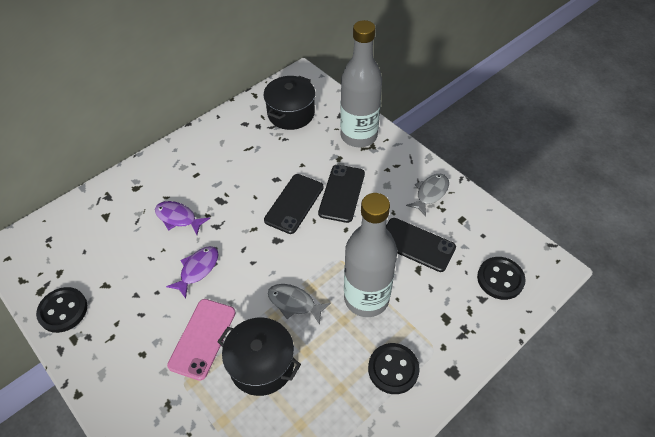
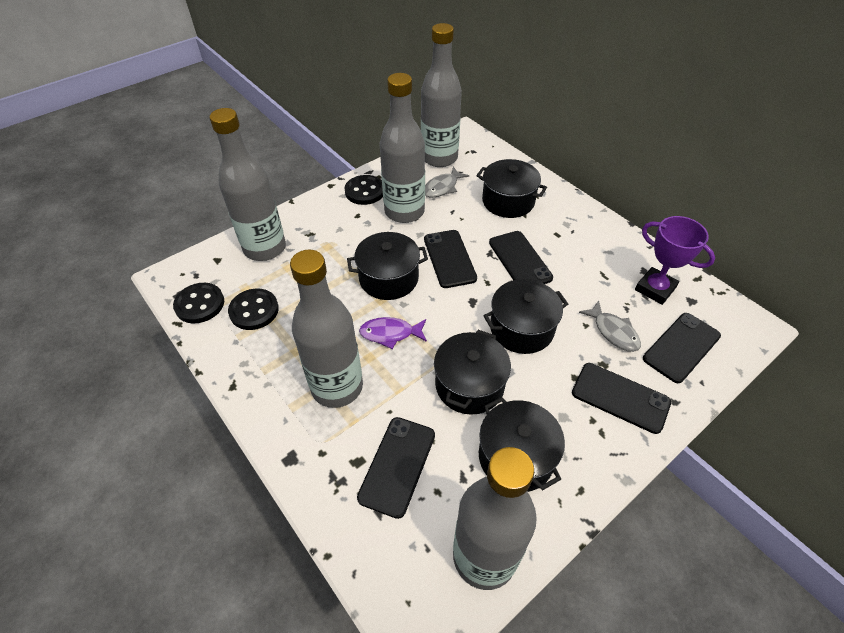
black phone: [264,174,323,234] [318,165,365,223] [386,218,456,272] = 3 -> [357,417,435,519] [424,230,477,288] [489,231,553,284] [572,363,671,434] [643,313,721,383] = 5
black pot: [217,318,301,396] [264,76,315,130] = 2 -> [347,232,428,300] [434,330,511,415] [476,159,547,218] [479,397,565,492] [483,279,568,354] = 5
grey bottle: [340,20,382,147] [344,193,397,317] = 2 -> [210,108,286,261] [290,250,363,408] [379,73,425,223] [421,23,462,167] [453,447,537,590] = 5
pink phone: [167,299,236,381] = 1 -> none = 0
purple fish: [155,201,210,235] [166,246,219,299] = 2 -> [359,317,427,349] = 1
purple trophy: none = 0 -> [635,216,715,305] = 1

